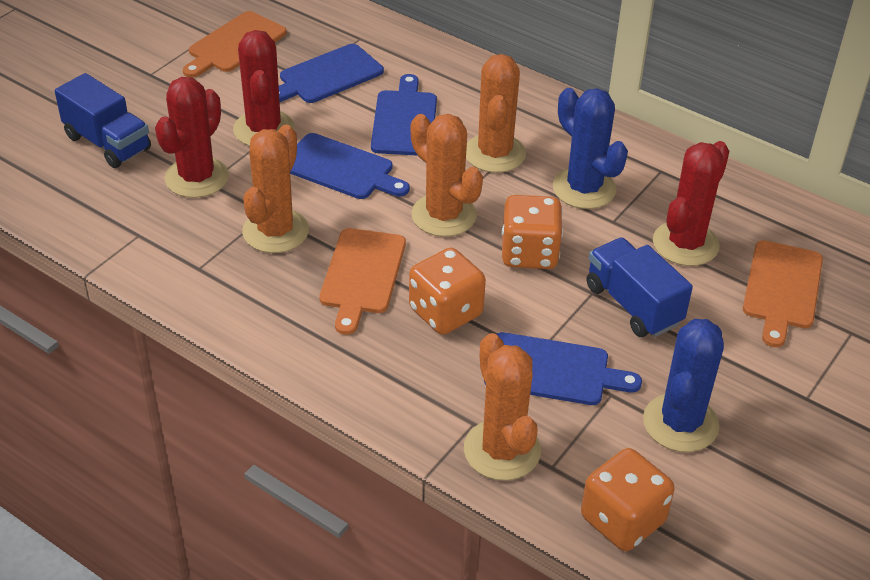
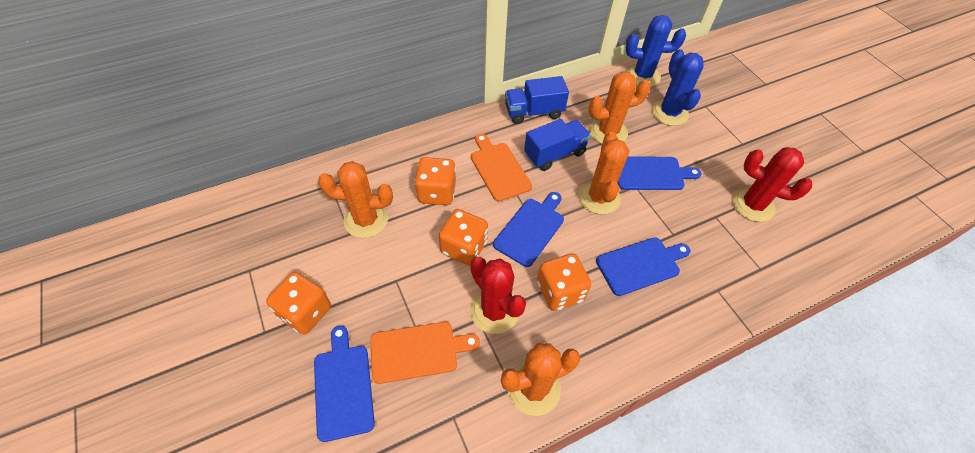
orange cutting board: [183,11,287,78] [319,228,406,335] [743,240,823,347] = 3 -> [370,322,480,384] [471,134,532,202] = 2
orange dice: [409,248,486,335] [501,195,563,269] [581,448,674,551] = 3 -> [266,272,331,334] [414,157,456,205] [439,209,488,266] [537,253,591,311] = 4
red cactus: [155,77,229,198] [233,30,295,146] [653,141,729,266] = 3 -> [470,257,526,334] [732,147,812,222] = 2

